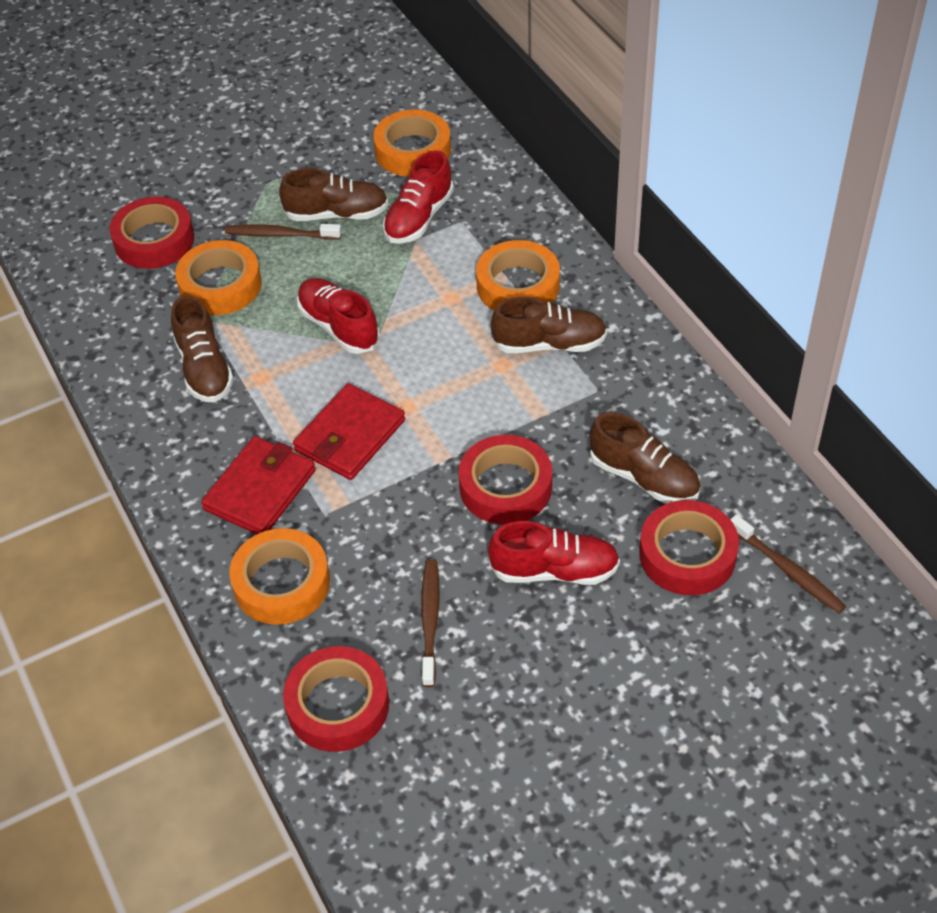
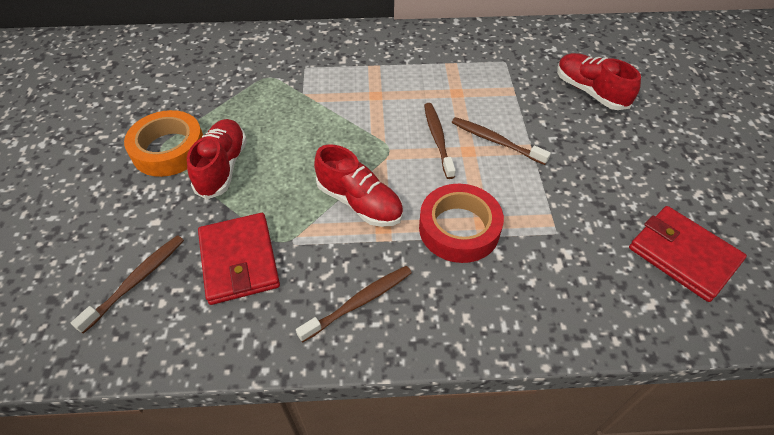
brown shoe: [171,296,234,402] [279,168,389,221] [491,297,607,353] [589,412,701,504] = 4 -> none = 0
brown toothbrush: [225,224,342,240] [421,560,440,687] [730,514,846,613] = 3 -> [71,235,184,334] [296,266,412,342] [424,103,456,179] [452,117,551,165] = 4
orange tape: [175,240,262,315] [229,528,330,625] [373,109,451,177] [476,240,560,310] = 4 -> [124,110,203,177] = 1
red tape: [110,197,194,269] [283,646,389,752] [459,435,552,525] [639,500,739,595] = 4 -> [419,184,504,263] = 1

